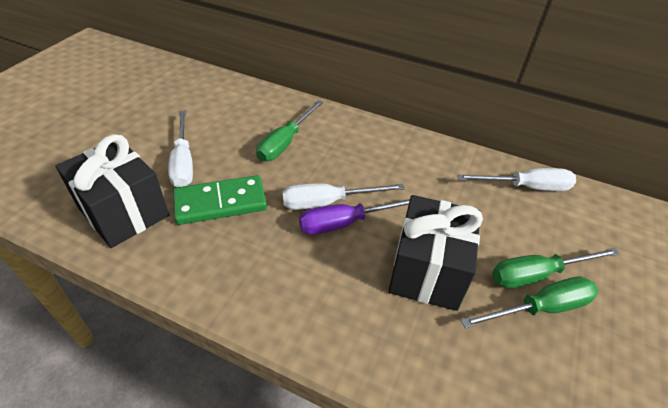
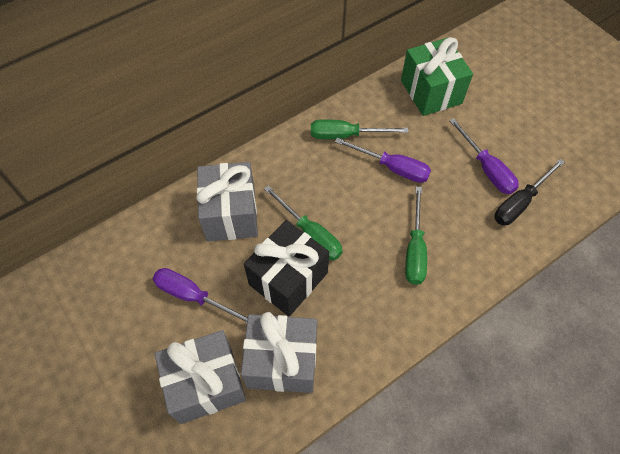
black gift: [56,134,169,248] [388,195,483,311] = 2 -> [244,220,329,316] = 1
black screwdriver: none = 0 -> [495,159,565,225] = 1
green domino: [173,175,267,225] = 1 -> none = 0
green gift: none = 0 -> [401,37,473,116] = 1
grey gift: none = 0 -> [155,330,246,424] [196,162,258,242] [241,312,317,393] = 3
purple screwdriver: [299,199,410,235] = 1 -> [153,268,248,323] [335,138,431,183] [449,118,519,194] = 3
white screwdriver: [168,111,193,187] [282,183,405,210] [457,168,576,191] = 3 -> none = 0

